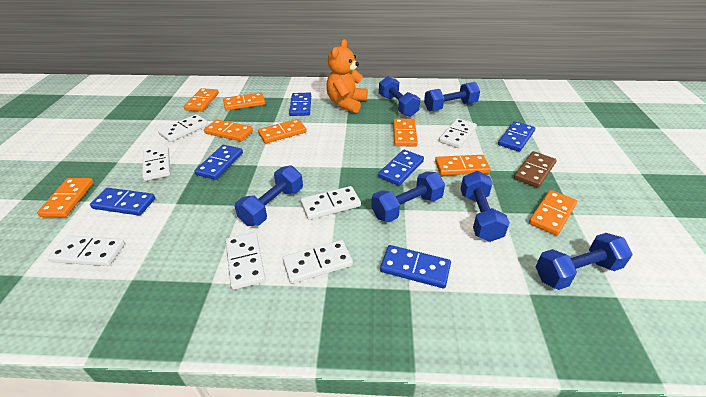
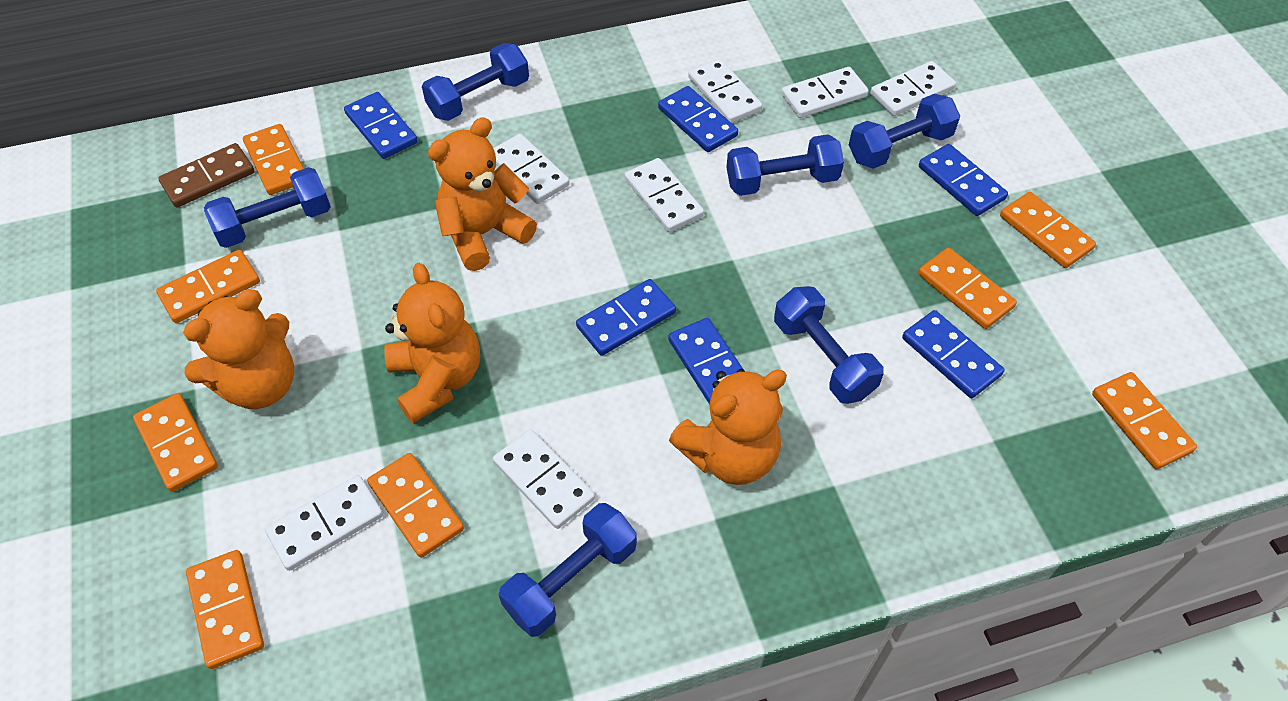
orange teddy bear: [326,39,367,113] = 1 -> [183,289,294,409] [384,263,480,423] [428,118,537,271] [669,369,787,485] = 4

